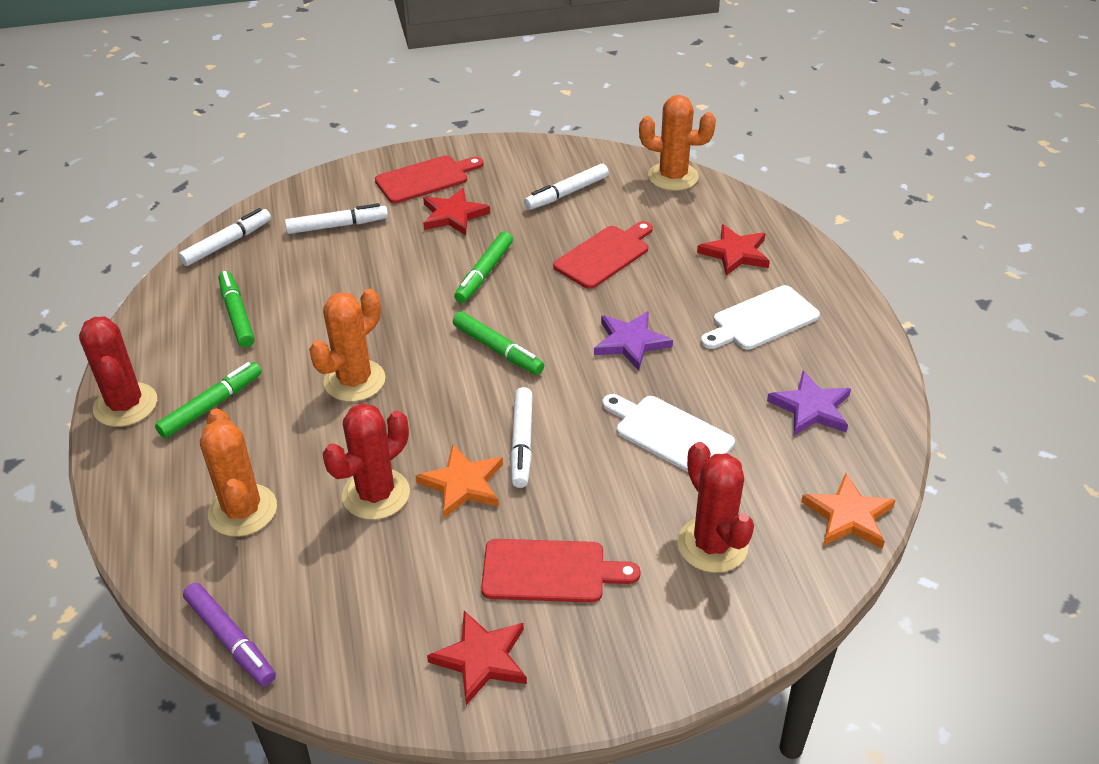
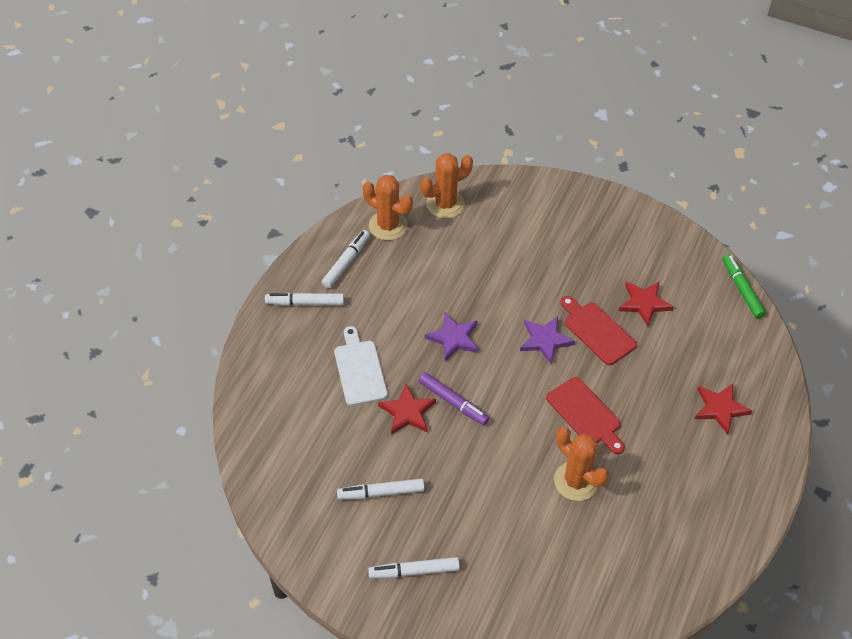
green marker: [155,362,262,438] [219,271,255,348] [453,312,544,375] [454,232,513,303] = 4 -> [723,254,766,319] = 1
orange star: [415,444,503,518] [801,473,896,549] = 2 -> none = 0
red cactus: [79,317,157,427] [323,403,410,520] [677,442,754,573] = 3 -> none = 0
red cutting board: [375,155,484,204] [481,539,640,603] [553,221,653,289] = 3 -> [546,377,625,454] [560,296,637,365] = 2
white cutting board: [602,394,735,472] [701,285,820,350] = 2 -> [334,326,388,406] = 1

